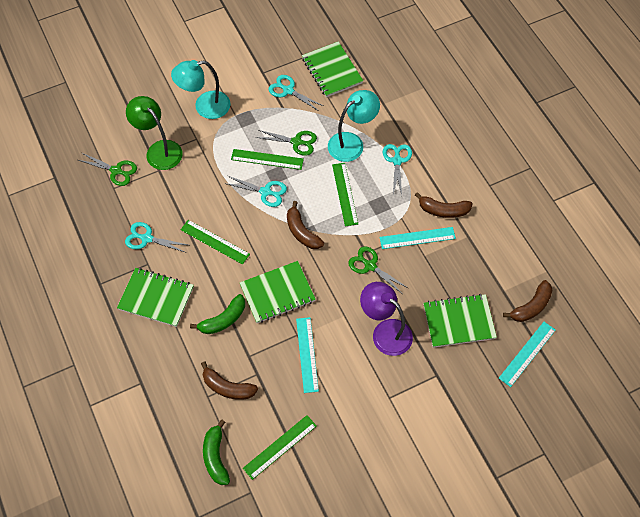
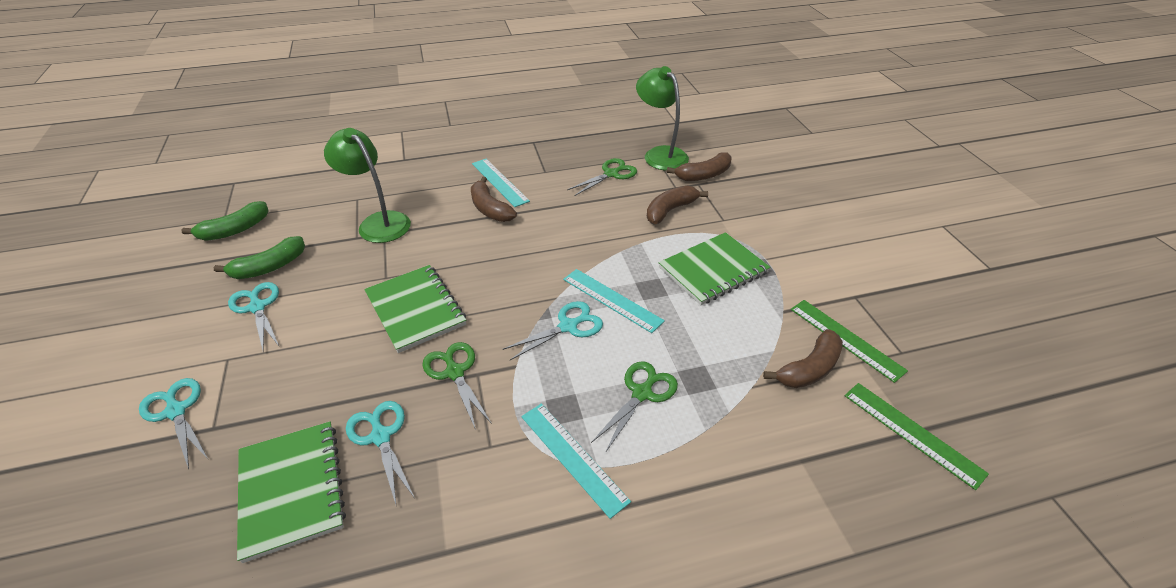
green lamp: [126,96,183,170] = 1 -> [324,128,411,243] [636,66,689,171] = 2
green notebook: [117,268,194,327] [240,261,316,323] [302,41,363,97] [423,294,497,348] = 4 -> [237,422,346,563] [364,265,466,353] [659,232,770,305] = 3
green ruler: [181,220,250,265] [231,149,304,170] [243,415,317,480] [332,163,358,226] = 4 -> [791,300,908,383] [845,383,989,490] = 2
purple lamp: [360,282,413,356] = 1 -> none = 0
turquoise lamp: [171,60,231,119] [328,90,380,162] = 2 -> none = 0

